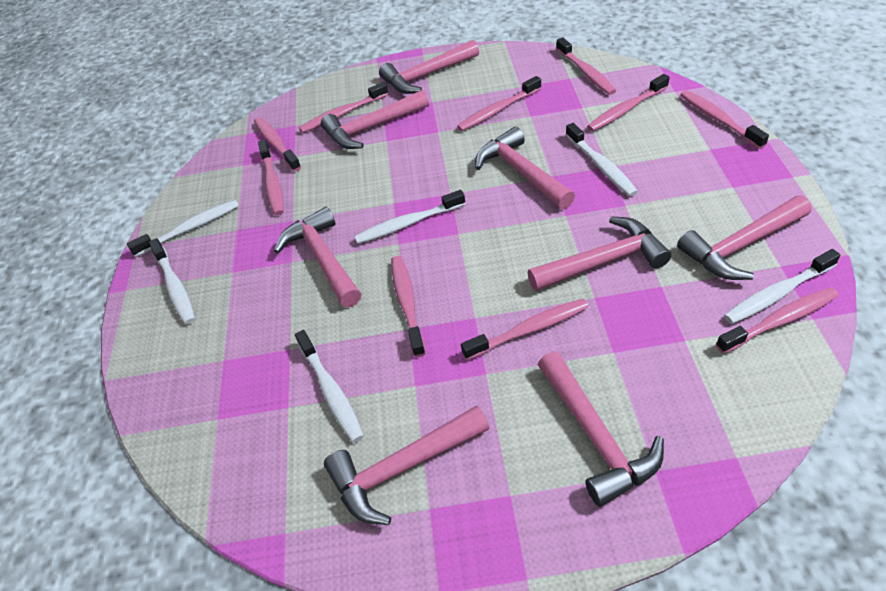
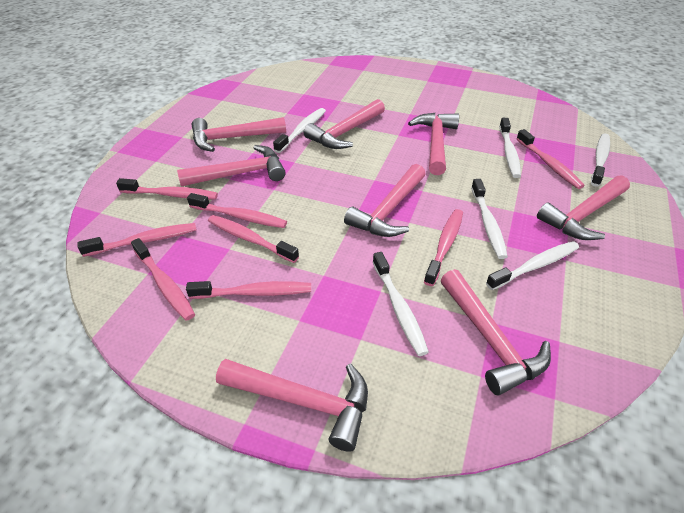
pink toothbrush: [254,117,301,172] [258,140,284,215] [299,82,388,133] [391,256,426,357] [457,76,541,131] [461,299,588,360] [556,37,616,95] [587,74,670,131] [680,90,769,149] [716,287,839,354] = 10 -> [78,223,197,257] [116,178,218,199] [131,238,195,321] [186,281,311,299] [187,193,287,228] [208,215,299,263] [424,209,463,286] [516,129,585,189] = 8

